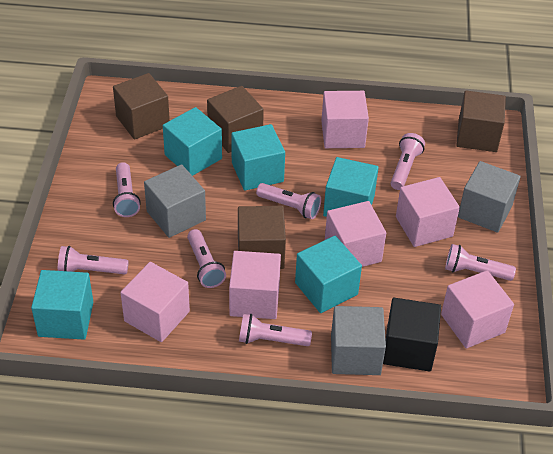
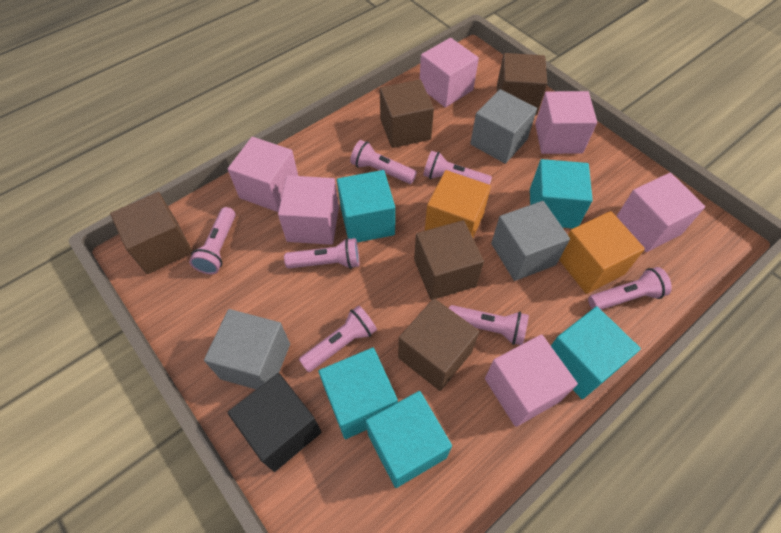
brown cube: [113,73,170,140] [207,86,264,153] [238,206,286,269] [456,91,506,152] = 4 -> [110,192,192,274] [380,79,434,148] [398,298,479,391] [414,220,484,300] [497,53,547,115] = 5
orange cube: none = 0 -> [425,170,491,237] [559,211,645,294] = 2

